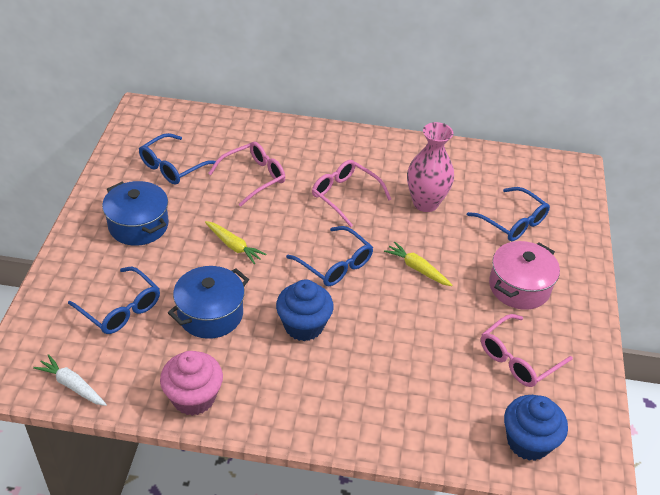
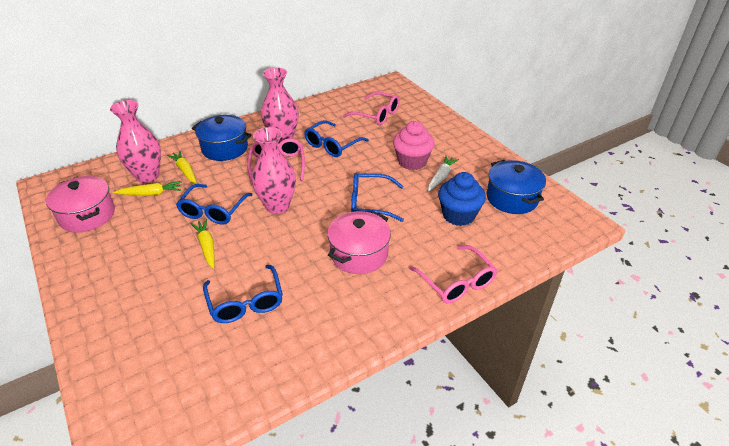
blue cupcake: [276,280,334,341] [504,395,568,461] = 2 -> [438,172,486,226] = 1
pink pot: [489,241,560,310] = 1 -> [46,176,115,233] [327,211,391,274] = 2
pink vase: [407,122,454,212] = 1 -> [110,100,161,183] [252,127,296,214] [261,67,299,143] = 3
yellow carrot: [205,221,266,264] [384,242,452,286] = 2 -> [114,181,182,196] [167,151,197,184] [191,219,215,269] = 3

